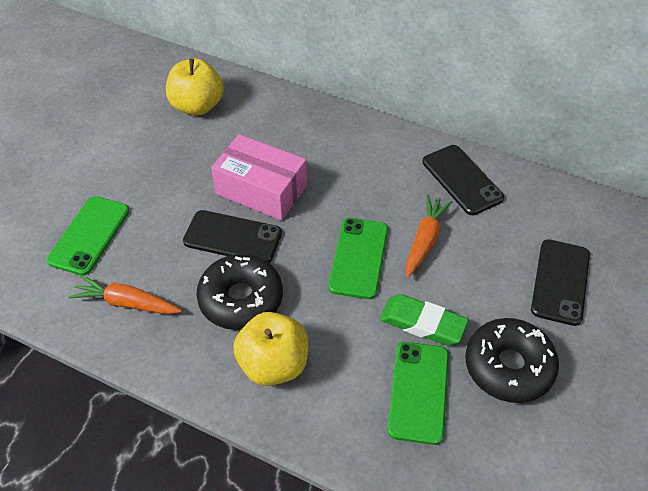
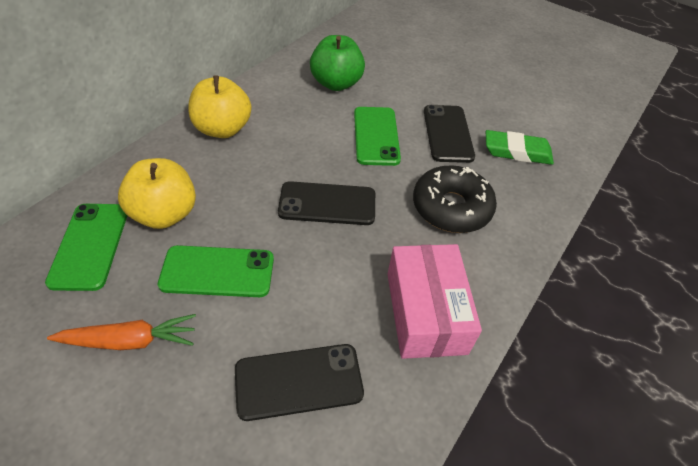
black donut: [196,254,283,330] [465,318,559,403] = 2 -> [413,165,497,233] = 1
green apple: none = 0 -> [310,35,365,91] = 1
orange carrot: [69,275,182,314] [406,194,452,278] = 2 -> [47,314,196,350] = 1

